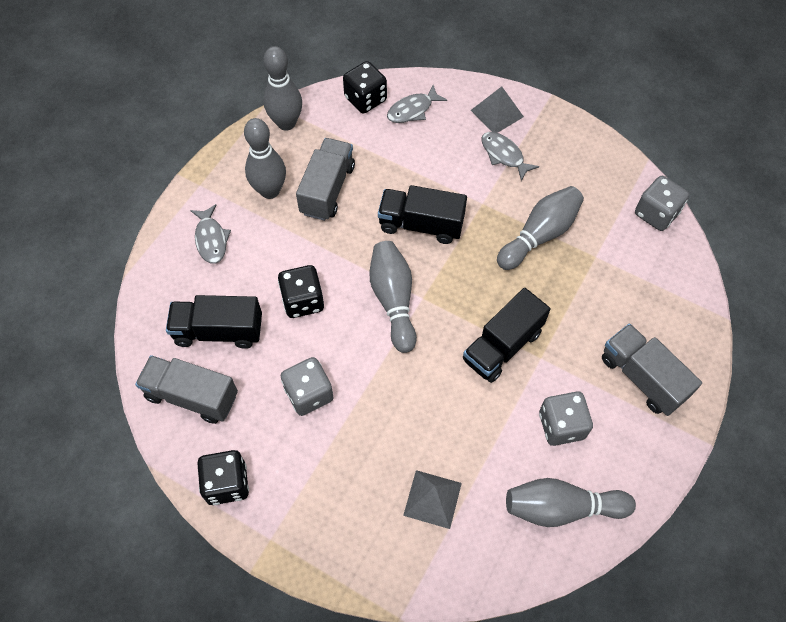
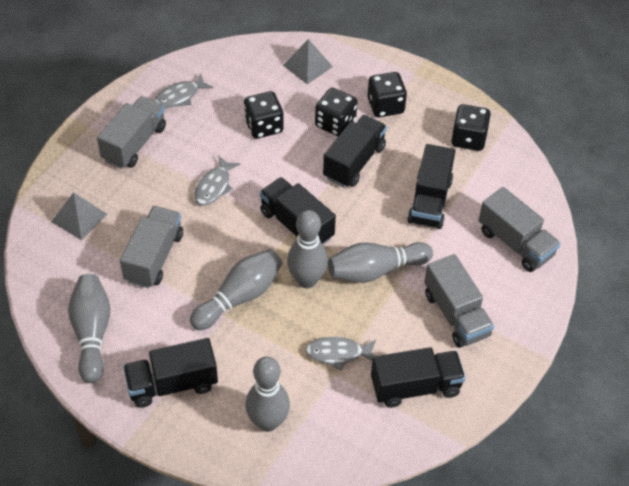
black dice: [197,450,249,505] [278,265,324,318] [343,61,387,114] = 3 -> [244,91,283,139] [315,88,357,136] [367,72,407,117] [451,104,491,151] = 4
black truck: [166,295,262,349] [378,185,467,244] [463,288,550,383] = 3 -> [123,338,218,408] [260,177,336,245] [323,115,387,188] [371,347,466,408] [407,144,455,229] = 5
grey dice: [281,357,334,416] [539,391,593,446] [635,176,689,231] = 3 -> none = 0
grey truck: [135,355,238,424] [296,138,355,221] [602,323,702,416] = 3 -> [97,96,166,169] [120,206,183,288] [424,254,494,348] [479,187,561,272] = 4

